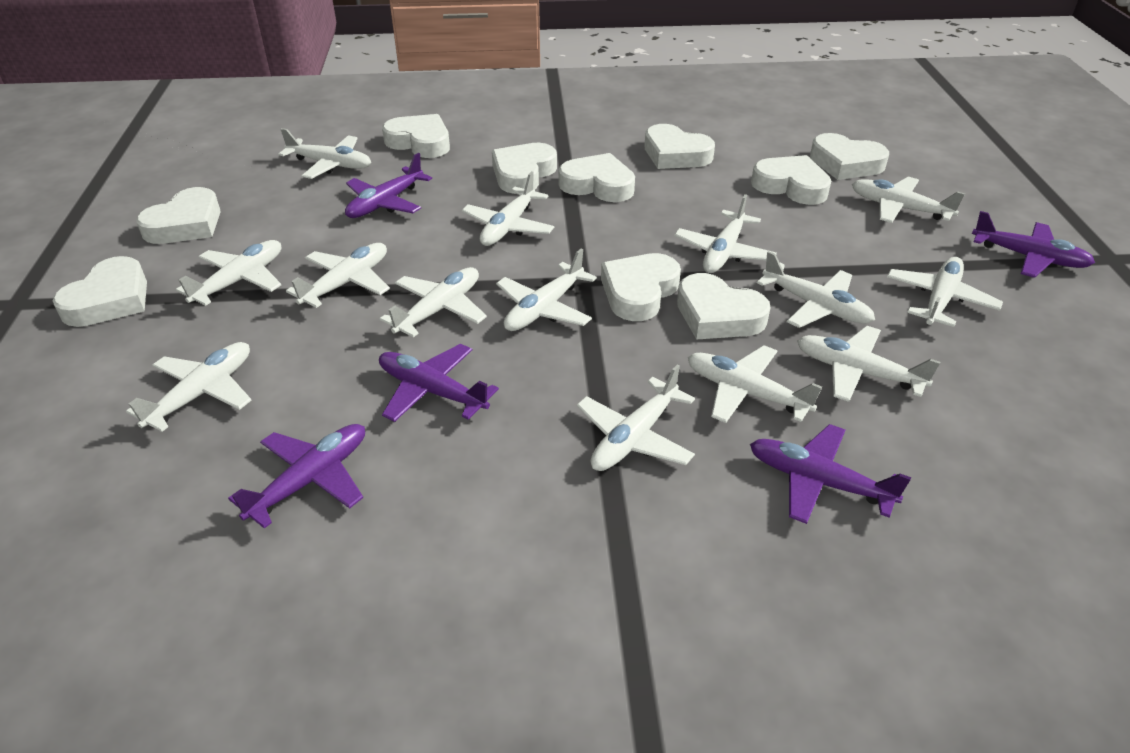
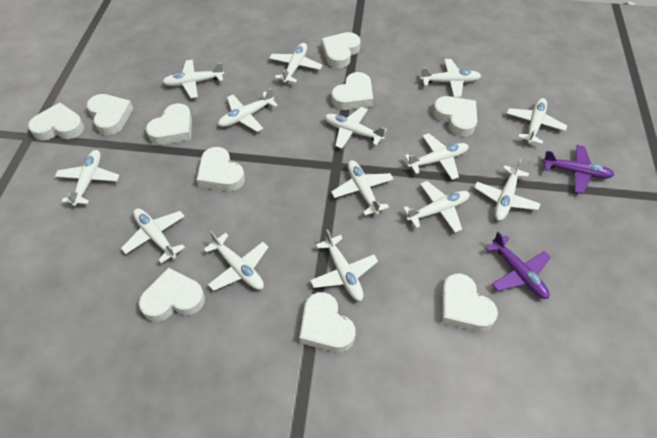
purple plane: [228,424,365,529] [345,153,432,218] [379,344,499,422] [750,424,911,524] [972,211,1095,278] = 5 -> [485,231,551,299] [542,145,614,194] = 2

